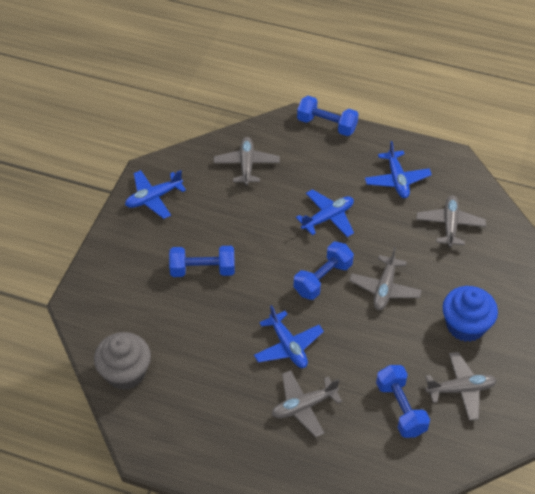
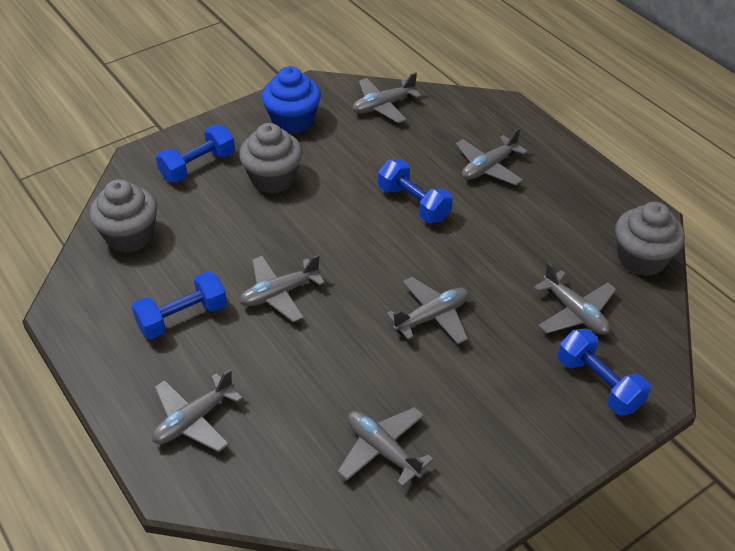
blue plane: [125,170,186,219] [254,305,324,368] [296,189,354,237] [365,141,432,198] = 4 -> none = 0
grey cupcake: [94,332,151,390] = 1 -> [89,179,157,253] [239,123,302,193] [615,202,685,276] = 3
grey plane: [214,137,280,186] [272,370,342,437] [349,247,422,310] [416,195,486,248] [425,352,497,420] = 5 -> [152,369,243,452] [239,255,325,322] [337,407,433,487] [352,72,421,123] [386,277,469,344] [456,128,528,185] [533,262,617,335] = 7

